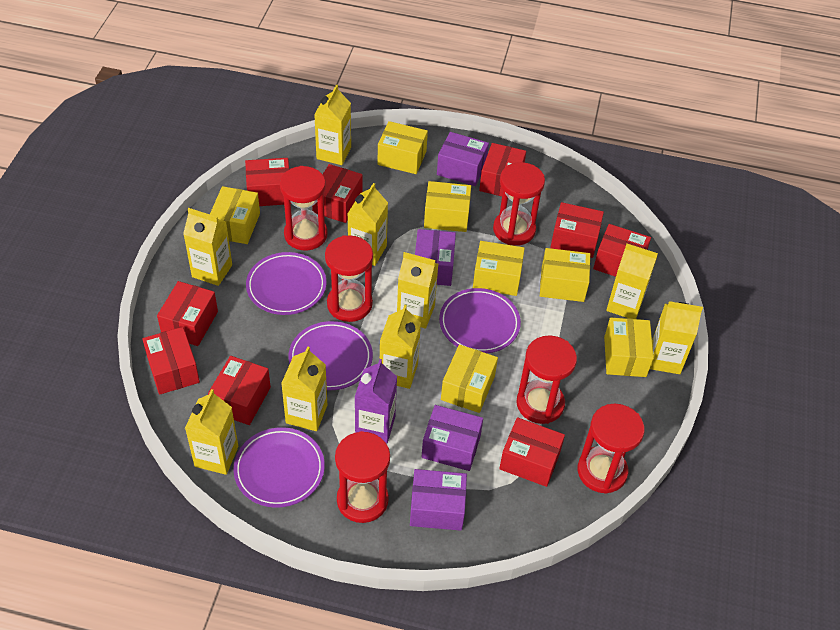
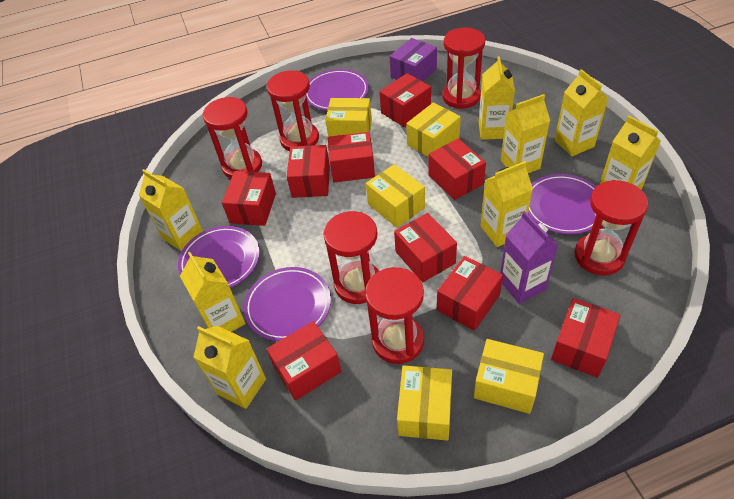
purple box: [410,469,467,531] [415,229,456,286] [422,405,483,471] [437,132,489,186] = 4 -> [390,38,437,82] = 1
yellow box: [210,186,260,244] [378,121,428,174] [424,181,471,232] [441,345,498,413] [473,241,525,296] [540,248,590,302] [604,318,653,377] = 7 -> [325,98,372,137] [366,164,425,228] [397,365,452,440] [406,102,461,157] [474,339,544,414] = 5
yellow carton: [183,208,232,286] [185,389,238,475] [281,346,327,431] [314,85,351,165] [348,183,388,266] [380,305,421,389] [397,252,438,329] [606,244,658,319] [650,301,703,374] = 9 -> [139,169,203,251] [180,252,246,332] [194,326,266,409] [479,56,515,140] [480,161,533,247] [501,94,550,173] [554,69,608,156] [600,116,661,190] = 8

